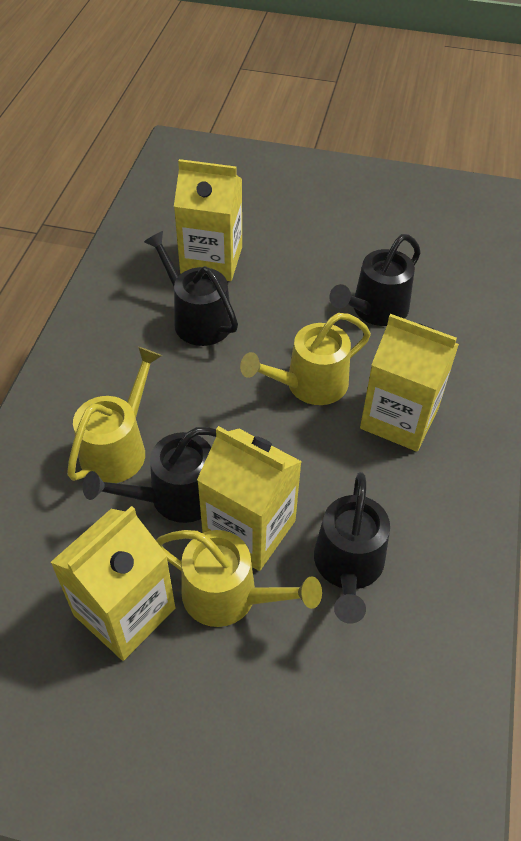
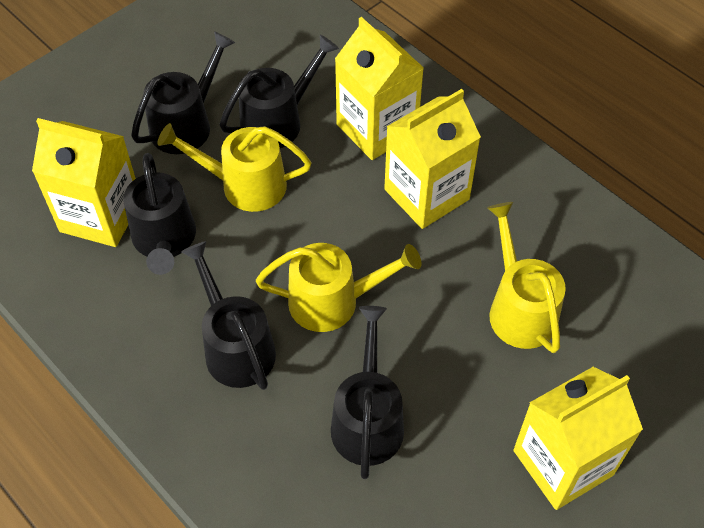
black watering can: [83,427,216,523] [144,231,238,346] [314,472,390,624] [329,234,421,326] = 4 -> [123,153,196,275] [131,31,235,154] [181,241,276,390] [220,34,339,148] [331,306,404,479] = 5

